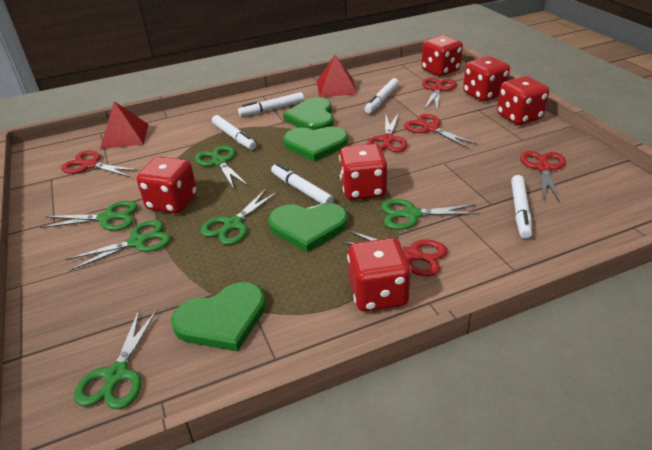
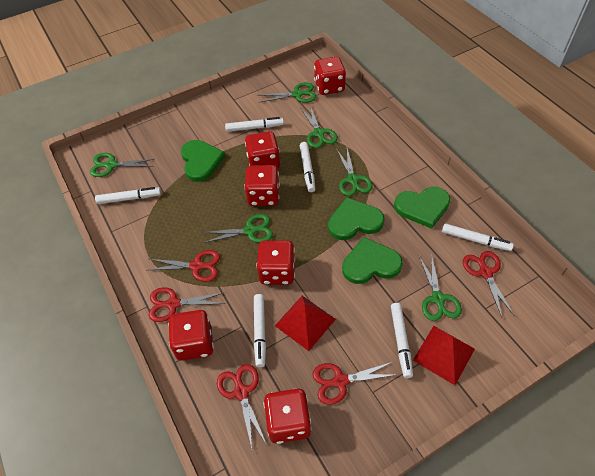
red scissors: [61,150,140,177] [342,231,447,276] [367,114,407,152] [404,114,478,149] [422,78,457,109] [520,151,566,203] = 6 -> [149,250,220,282] [149,287,225,322] [217,364,267,448] [312,362,395,405] [463,251,515,317] = 5
white marker: [212,115,256,150] [238,92,304,116] [271,163,334,204] [364,78,399,113] [511,175,532,239] = 5 -> [95,187,161,204] [225,117,284,132] [254,294,266,367] [300,142,315,192] [391,303,413,378] [442,223,514,251] = 6

